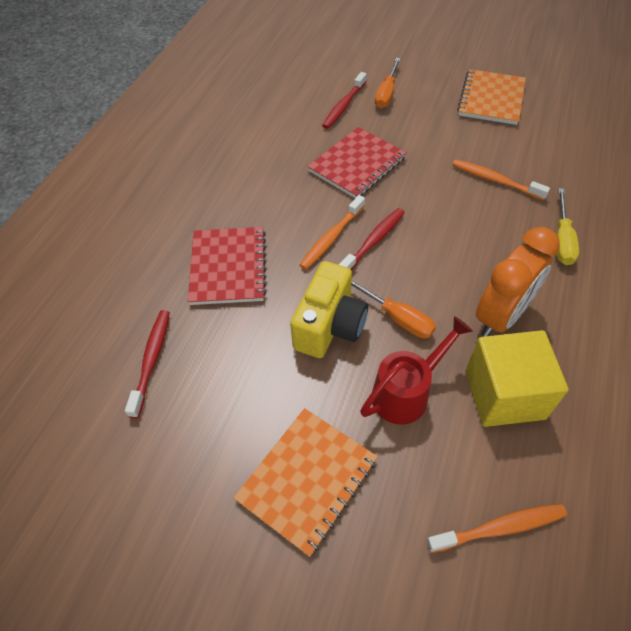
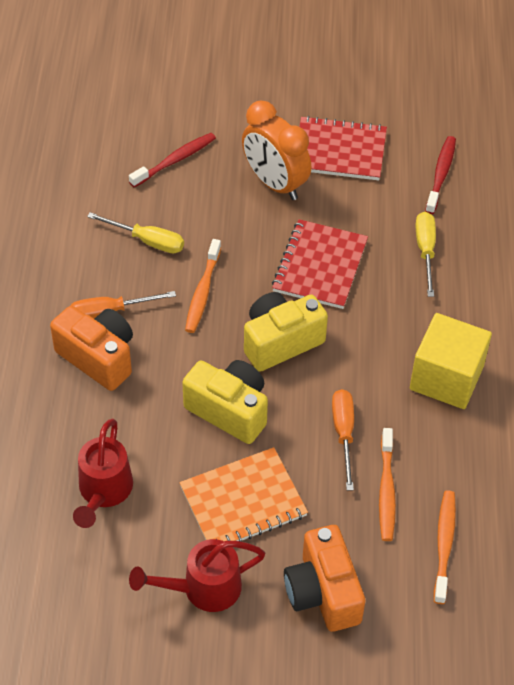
orange camera: none = 0 -> [50,306,133,391] [284,525,365,632] = 2
orange notebook: [234,408,378,557] [457,69,526,125] = 2 -> [179,447,308,542] = 1
red toothbrush: [125,310,170,418] [322,72,367,129] [339,208,405,271] = 3 -> [129,133,216,187] [425,136,456,214] = 2
red watering can: [360,316,473,425] = 1 -> [73,419,133,528] [129,539,265,612] = 2
yellow camera: [290,261,368,358] = 1 -> [182,360,268,444] [244,292,328,372] = 2
yellow screwdriver: [557,188,579,265] = 1 -> [87,212,184,254] [416,212,436,297] = 2

